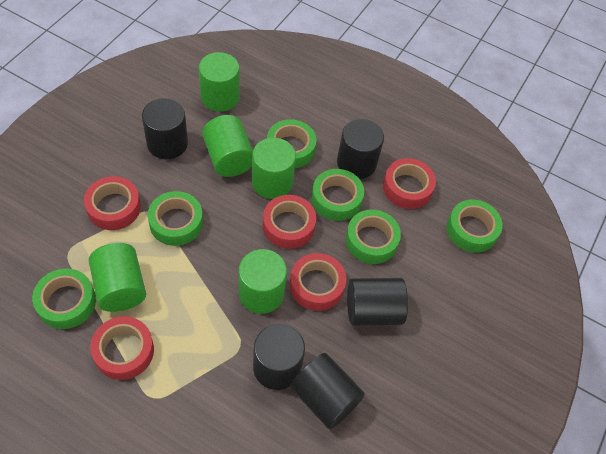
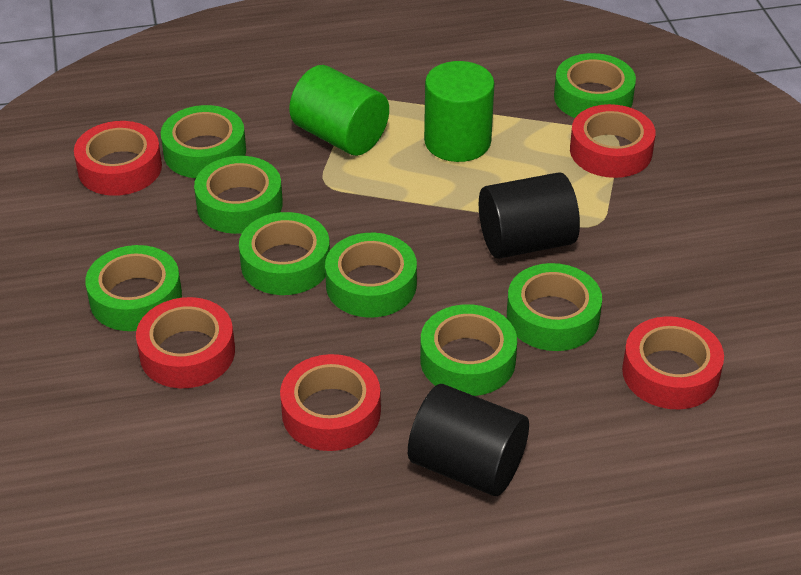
black cylinder: [142,98,188,159] [253,324,305,390] [291,353,365,429] [337,119,384,179] [347,278,408,326] = 5 -> [408,384,529,496] [479,173,580,259] = 2
green cylinder: [89,243,146,312] [199,52,240,112] [202,115,253,177] [239,249,287,314] [252,138,296,199] = 5 -> [289,65,389,156] [424,61,495,162] = 2
green tape: [32,269,96,329] [148,191,203,246] [267,119,316,168] [311,169,364,221] [346,210,401,264] [447,200,503,253] = 6 -> [85,245,182,331] [161,105,246,178] [194,156,283,234] [239,212,330,295] [325,233,417,318] [420,304,517,396] [507,263,602,351] [554,53,636,118] = 8

